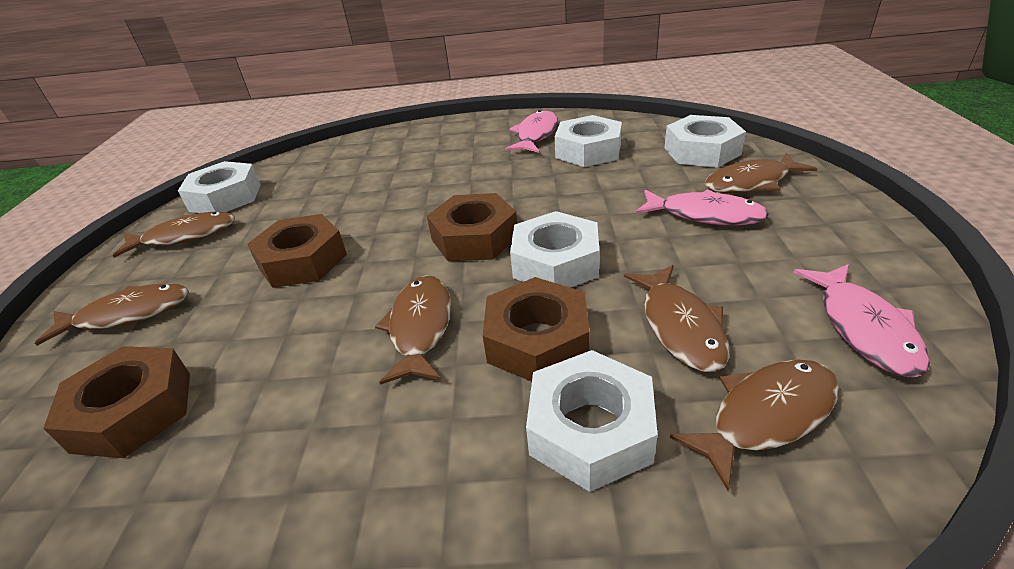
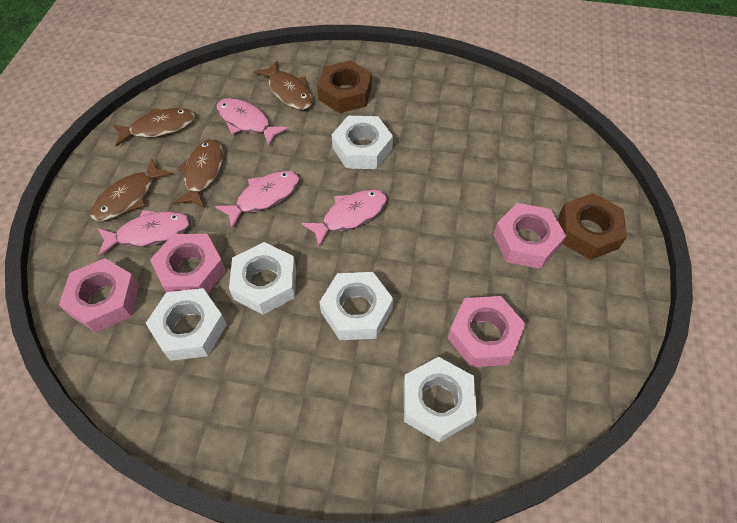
brown fish: [35,283,189,346] [112,212,235,258] [375,275,451,385] [624,265,730,372] [670,359,839,491] [705,153,817,193] = 6 -> [90,158,173,221] [112,108,195,147] [173,139,223,208] [254,60,313,110] = 4
brown nut: [43,346,190,458] [247,214,347,288] [427,193,517,261] [483,277,590,381] = 4 -> [317,60,372,113] [559,193,627,260] = 2
pink fish: [505,110,558,153] [635,190,769,225] [794,264,930,377] = 3 -> [97,210,191,256] [215,171,300,228] [216,98,289,146] [301,189,387,247] = 4
pink nut: none = 0 -> [59,258,139,333] [150,234,226,294] [448,296,526,367] [493,203,566,269] = 4

